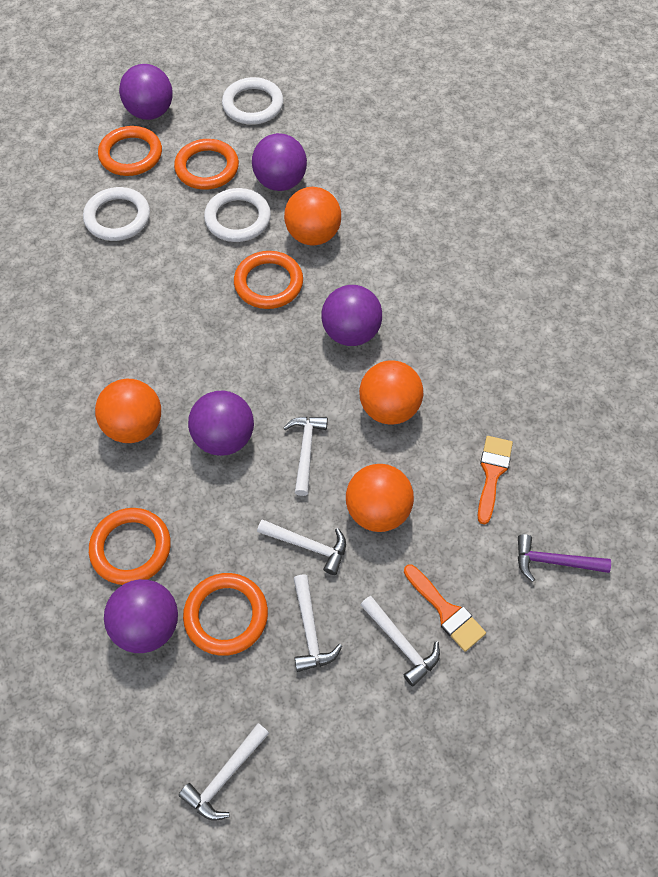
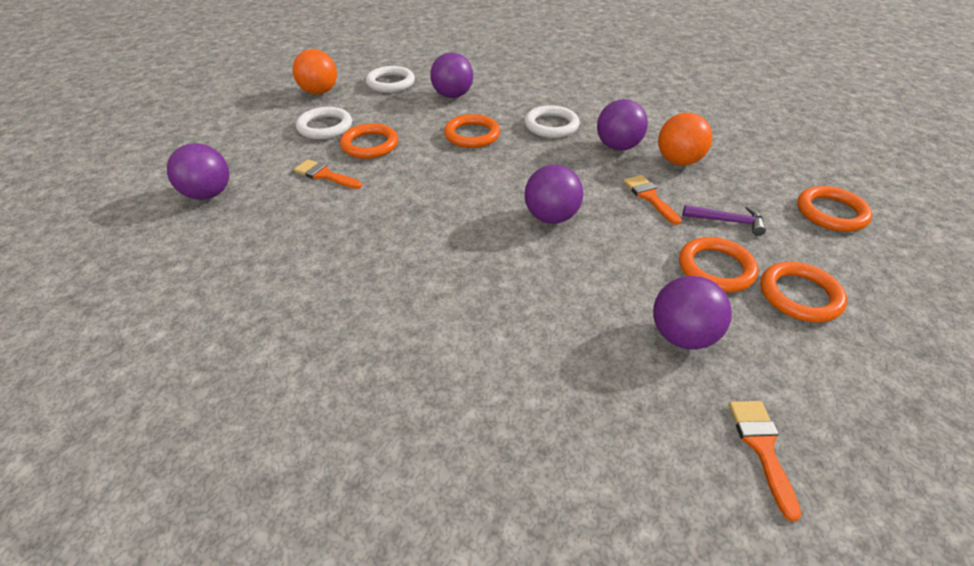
orange ball: [95,379,161,443] [284,187,341,246] [346,464,414,532] [359,361,423,424] = 4 -> [292,49,337,94] [658,113,713,166] = 2
orange brush: [404,564,486,652] [478,436,513,524] = 2 -> [294,159,362,189] [623,175,681,225] [729,401,801,521] = 3
white hammer: [179,723,269,821] [257,519,346,575] [283,417,328,496] [293,574,342,672] [361,596,440,686] = 5 -> none = 0

